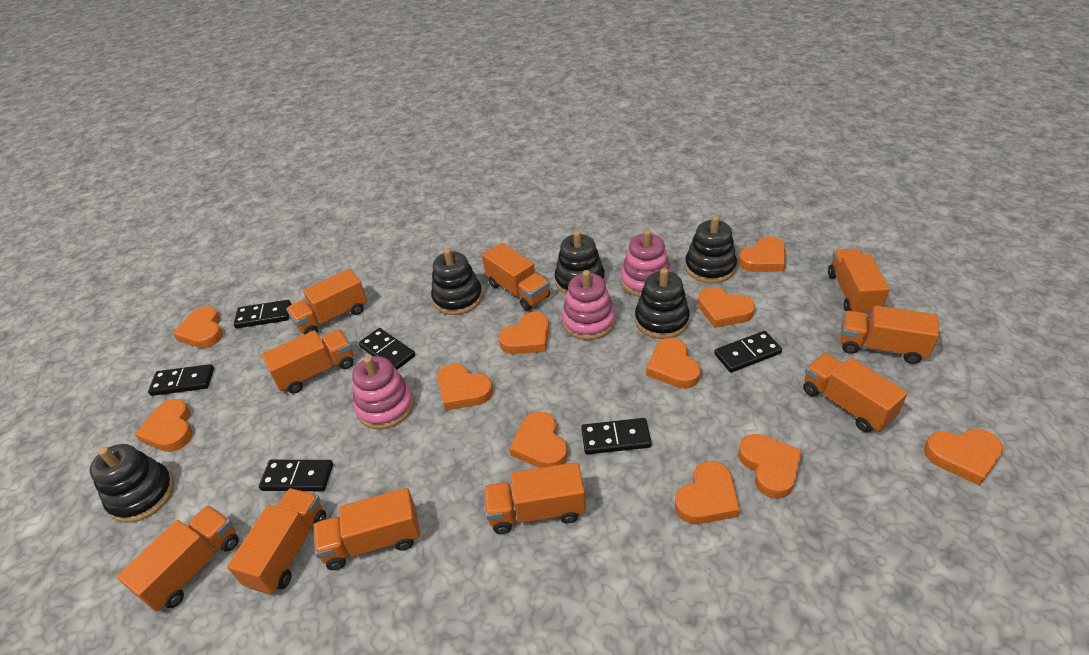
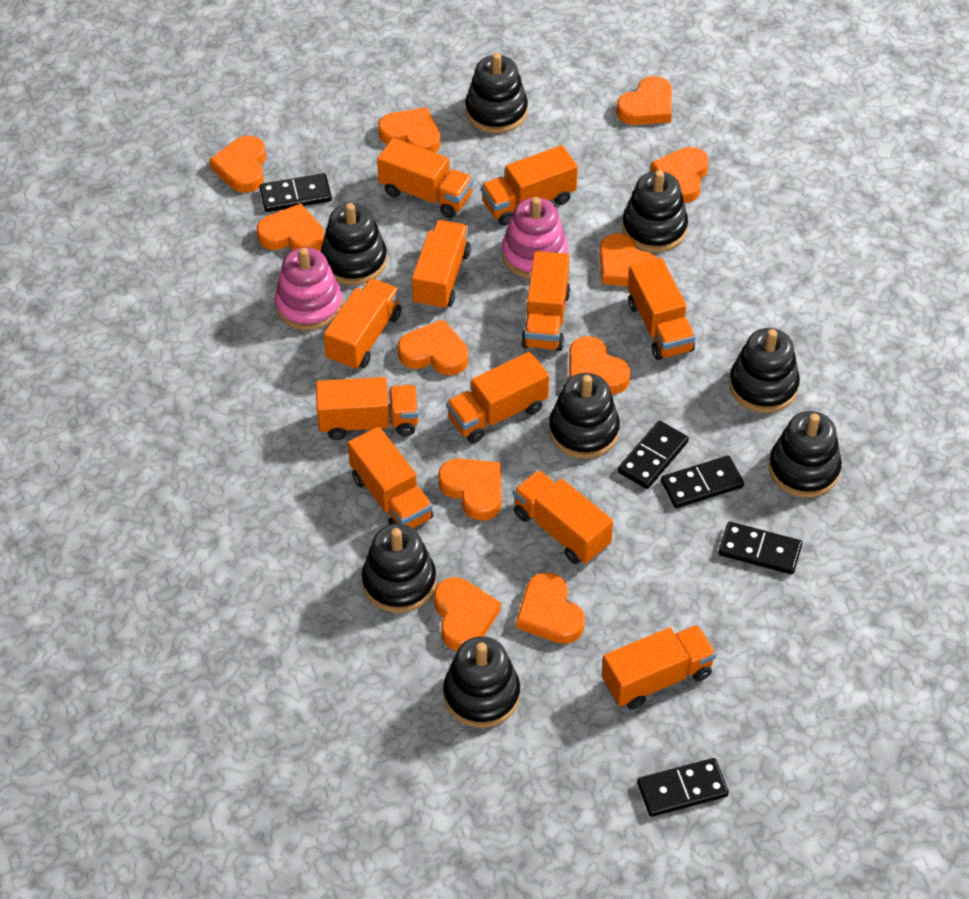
black domino: [148,364,214,396] [234,300,291,328] [259,460,333,491] [359,328,415,370] [581,418,652,455] [714,331,782,373] = 6 -> [259,173,332,212] [618,421,689,489] [637,758,729,817] [661,456,744,508] [719,522,802,574] = 5
black stacking toy: [90,444,174,523] [431,248,483,315] [554,230,605,295] [635,268,690,339] [685,216,737,283] = 5 -> [321,203,387,285] [362,524,436,613] [443,636,520,728] [465,53,528,133] [549,373,620,459] [622,170,688,252] [729,328,800,413] [769,411,842,498] = 8
orange truck: [116,505,239,612] [227,488,326,595] [262,329,354,394] [286,269,367,335] [314,488,420,570] [482,243,550,310] [484,462,586,534] [803,353,908,432] [828,248,890,315] [840,305,940,364] = 10 -> [316,377,419,440] [324,278,401,370] [348,426,433,528] [377,138,474,218] [412,220,471,310] [446,352,549,443] [481,145,578,226] [513,470,613,564] [521,251,570,351] [602,625,716,710] [628,258,695,360] = 11
pink stacking toy: [352,356,414,429] [562,270,615,340] [621,230,672,297] = 3 -> [275,247,343,330] [502,197,568,279] = 2

